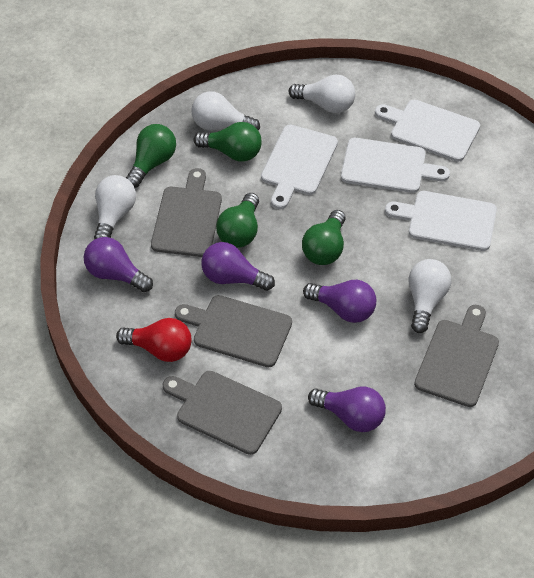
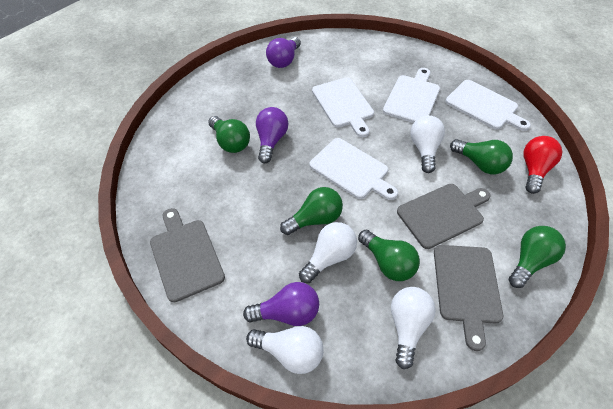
green light bulb: [126,124,176,188] [194,122,262,161] [216,193,259,248] [302,210,345,265] = 4 -> [208,116,250,153] [280,187,343,235] [358,230,420,281] [450,139,513,174] [509,226,566,288] = 5
grey cutting board: [151,168,222,257] [163,371,282,455] [175,295,292,367] [414,305,499,407] = 4 -> [150,208,225,303] [397,184,491,249] [434,245,503,351] = 3
purple light bulb: [84,237,153,292] [201,242,275,291] [303,280,376,323] [308,387,386,432] = 4 -> [243,282,319,326] [256,107,288,163] [266,37,301,68] = 3

